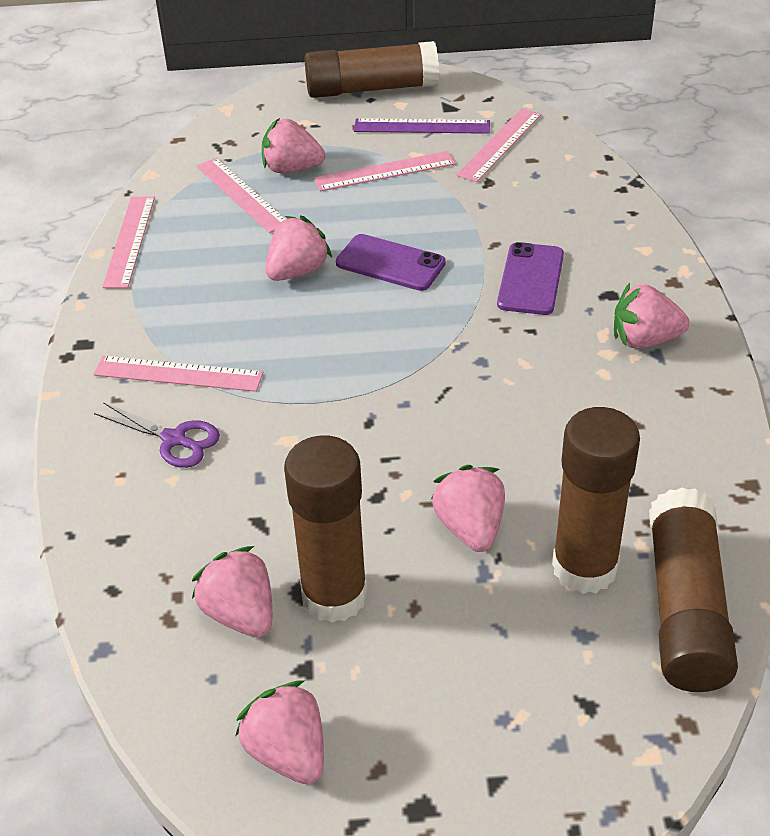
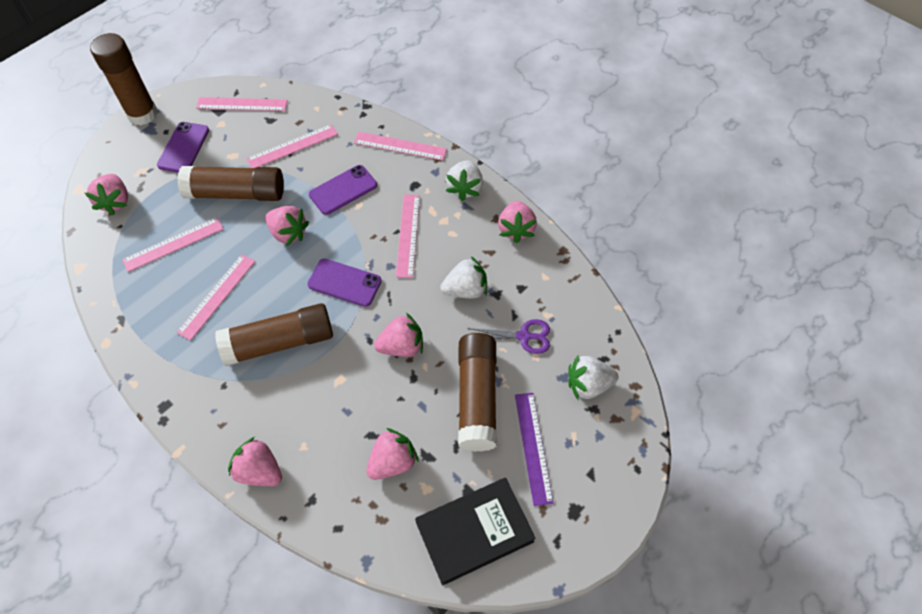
black book: none = 0 -> [415,478,536,586] = 1
pink ruler: [94,356,263,392] [102,197,155,288] [197,158,285,233] [314,151,455,191] [456,108,542,182] = 5 -> [122,217,224,272] [176,254,255,341] [196,97,288,111] [246,124,338,168] [354,132,447,161] [396,195,420,278] = 6
purple phone: [336,234,446,291] [497,242,564,315] = 2 -> [157,122,209,173] [307,259,382,307] [309,165,377,215] = 3
white strawberry: none = 0 -> [440,256,487,298] [446,160,483,201] [568,355,618,400] = 3

